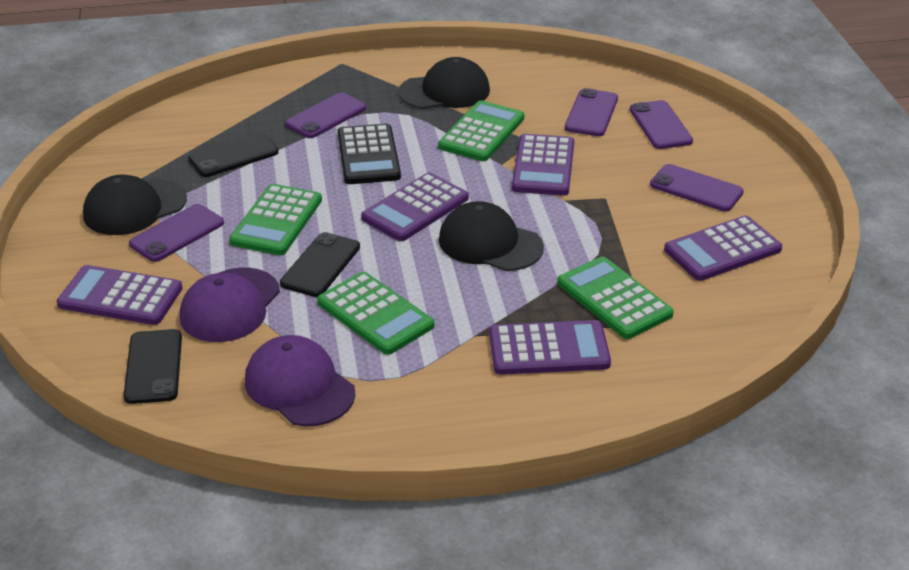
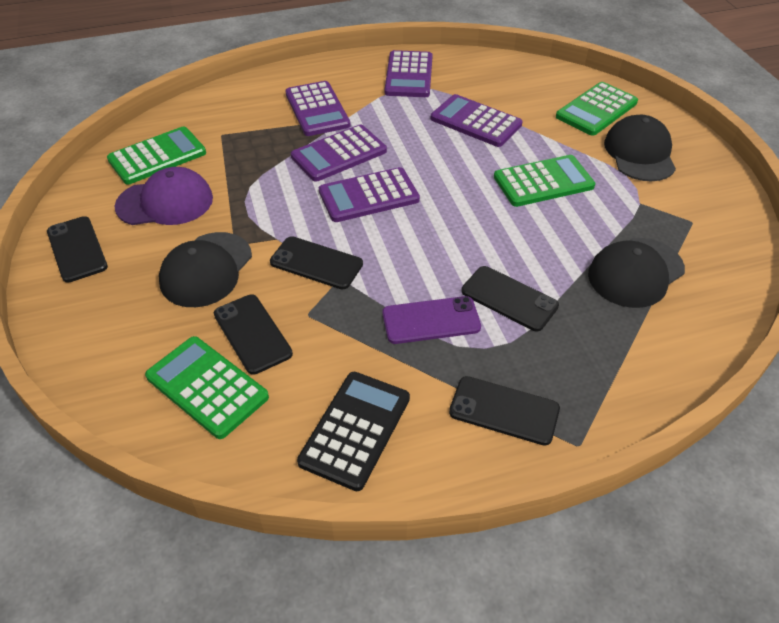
black phone: [124,329,182,404] [188,133,278,177] [280,232,360,297] = 3 -> [47,216,108,283] [214,294,293,375] [270,236,363,289] [449,376,560,445] [461,266,559,331] = 5
purple cap: [180,268,280,342] [245,335,355,426] = 2 -> [115,167,213,225] = 1
purple phone: [129,204,224,262] [285,93,366,138] [565,88,618,136] [630,100,693,149] [650,164,744,211] = 5 -> [382,296,481,344] = 1

